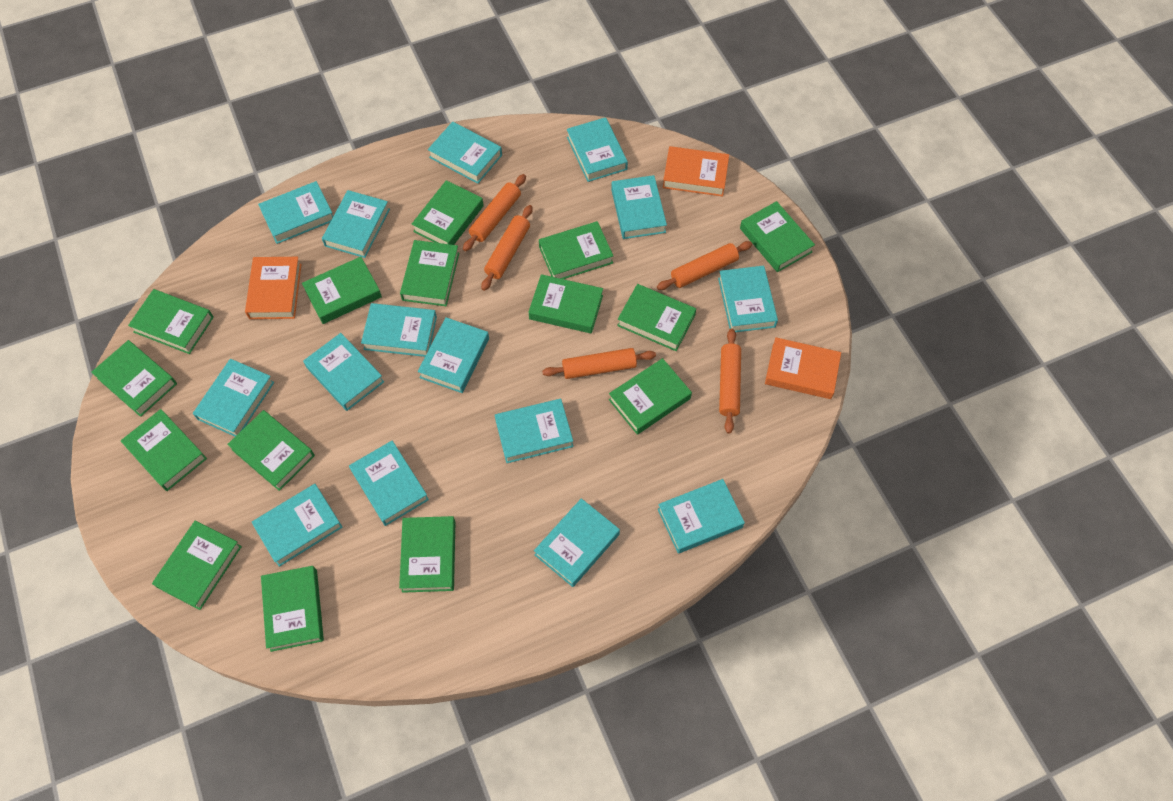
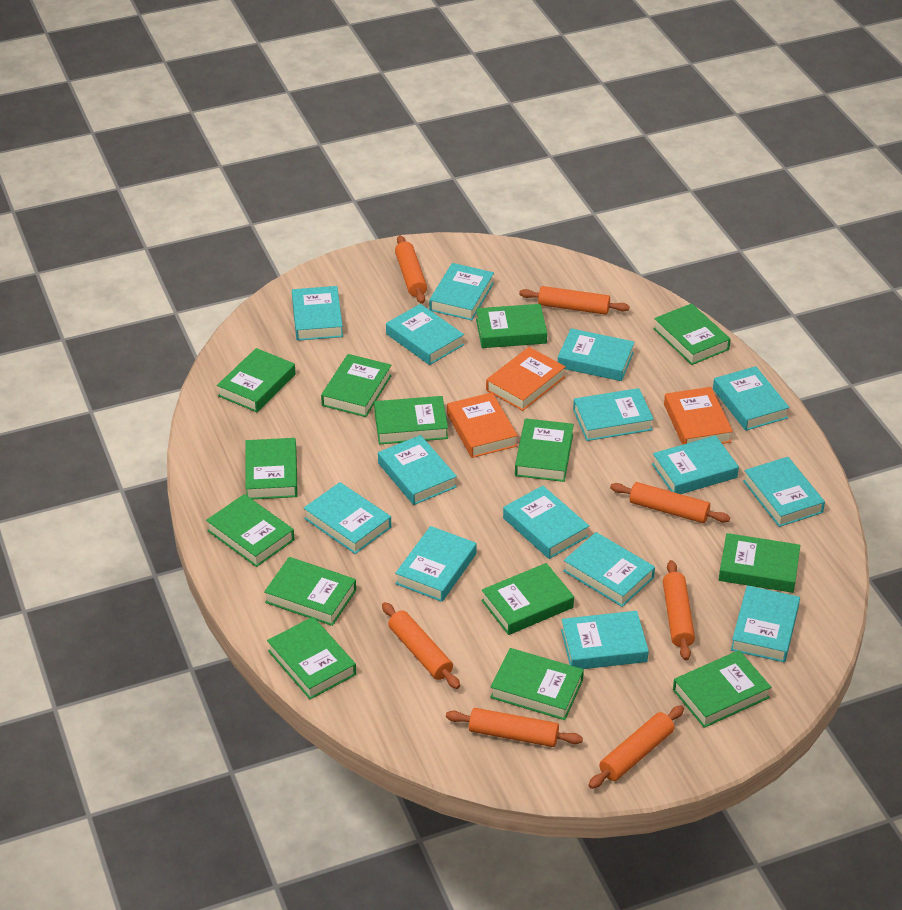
green book: [91,340,177,417] [121,409,207,491] [128,289,214,354] [152,521,242,610] [227,410,315,491] [261,566,324,652] [302,257,382,324] [399,516,455,593] [400,240,459,306] [412,180,484,245] [529,274,603,333] [539,221,613,279] [609,358,692,435] [617,284,696,351] [740,201,815,272] = 15 -> [206,494,294,567] [217,348,296,412] [245,438,298,499] [264,557,356,626] [267,617,356,699] [321,354,392,417] [374,396,448,445] [476,304,547,348] [481,563,574,635] [490,648,584,720] [515,418,574,482] [653,303,731,365] [673,650,771,728] [719,533,800,593] = 14
orange rolling pin: [463,174,526,251] [481,205,532,291] [542,348,656,379] [657,241,752,290] [719,328,741,434] = 5 -> [382,602,460,689] [395,235,427,304] [446,708,583,747] [519,286,630,315] [589,705,684,789] [610,482,730,523] [663,560,695,660] = 7

